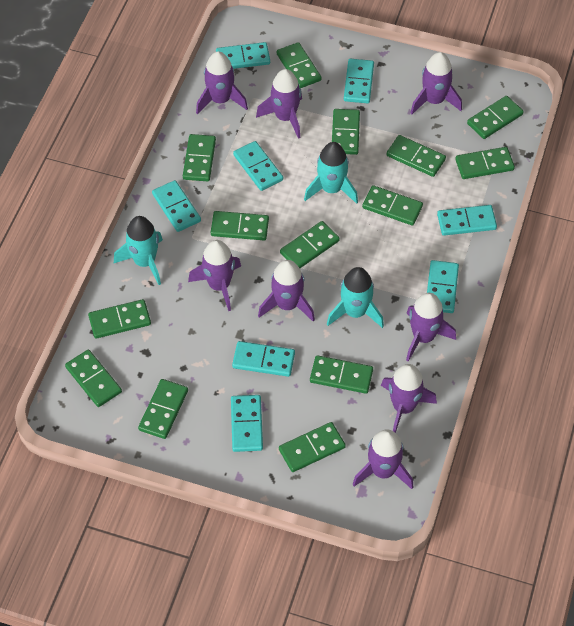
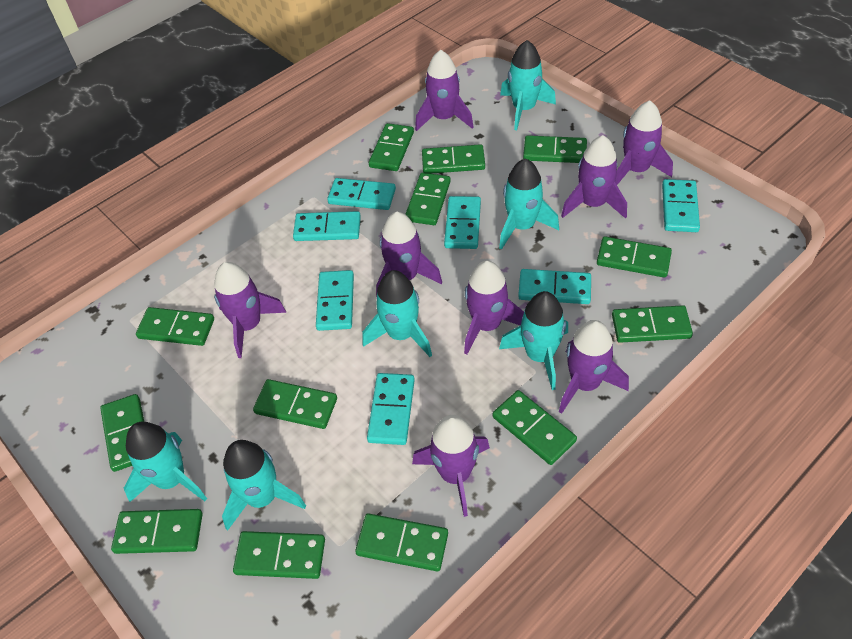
green domino: [65,350,122,407] [88,299,151,339] [138,379,188,439] [183,134,216,181] [211,211,269,240] [277,42,322,88] [279,422,346,472] [280,221,340,268] [310,355,373,394] [332,109,360,155] [362,185,423,226] [387,135,446,177] [455,147,515,179] [467,96,524,139] = 14 -> [100,394,144,472] [111,509,203,554] [136,307,214,346] [233,531,325,579] [253,379,337,429] [355,513,448,571] [369,123,414,171] [405,173,451,225] [422,144,485,174] [493,390,577,465] [523,135,587,163] [597,236,672,278] [612,305,693,343] = 13
turquoise domino: [152,180,201,232] [216,42,270,69] [231,395,263,452] [232,341,295,377] [233,141,283,191] [344,59,374,103] [427,260,459,313] [437,205,497,236] = 8 -> [293,211,361,241] [316,270,354,331] [327,178,396,210] [367,373,415,445] [444,196,481,249] [518,269,591,304] [662,179,700,232] = 7
turquoise rocket: [114,216,163,285] [304,142,358,204] [327,267,384,328] = 3 -> [124,422,207,502] [222,440,306,530] [362,270,432,357] [499,158,559,249] [499,291,568,390] [500,40,556,130] = 6

